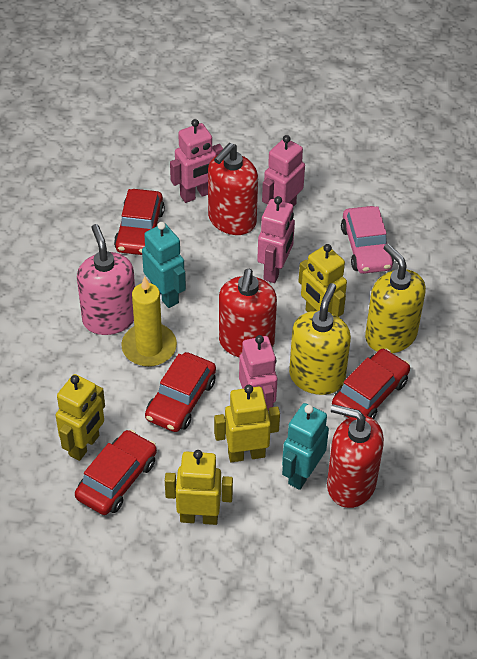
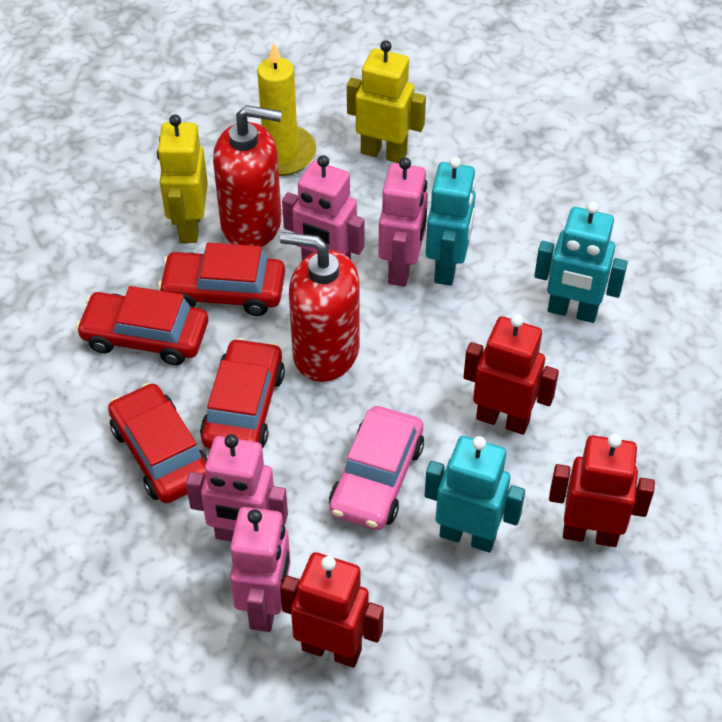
pink soap dispenser: [77,224,135,335] = 1 -> none = 0
red robot: none = 0 -> [280,552,384,667] [463,314,559,435] [549,434,655,547] = 3
red soap dispenser: [208,143,258,235] [219,269,277,357] [327,404,384,508] = 3 -> [213,105,282,247] [280,232,359,382] = 2
turquoise robot: [142,222,186,308] [282,403,329,490] = 2 -> [425,436,525,553] [426,156,476,286] [534,201,628,323] = 3
yellow robot: [56,374,105,461] [165,450,233,525] [214,385,280,462] [298,244,347,317] = 4 -> [157,115,208,243] [347,40,426,163] = 2
yellow soap dispenser: [289,283,351,395] [365,244,426,353] = 2 -> none = 0

